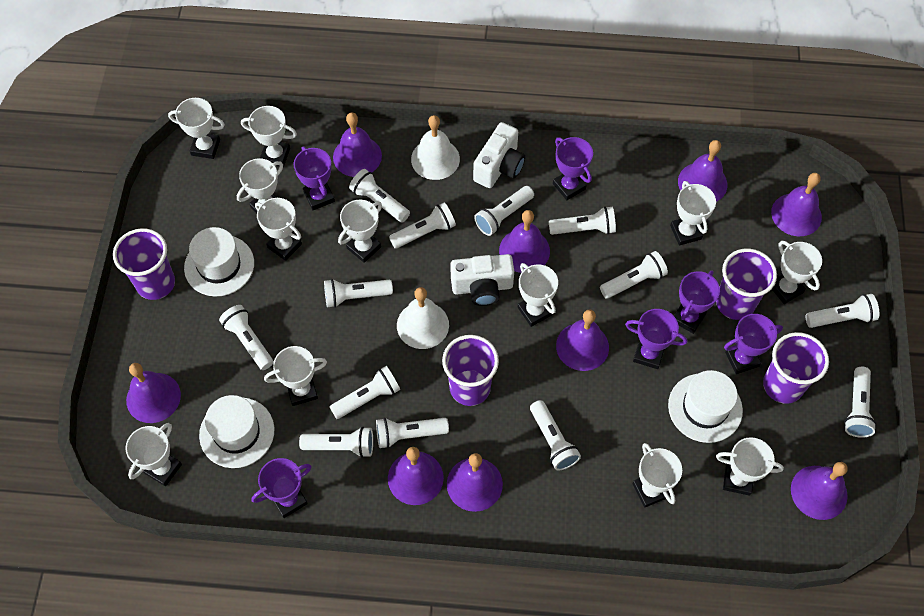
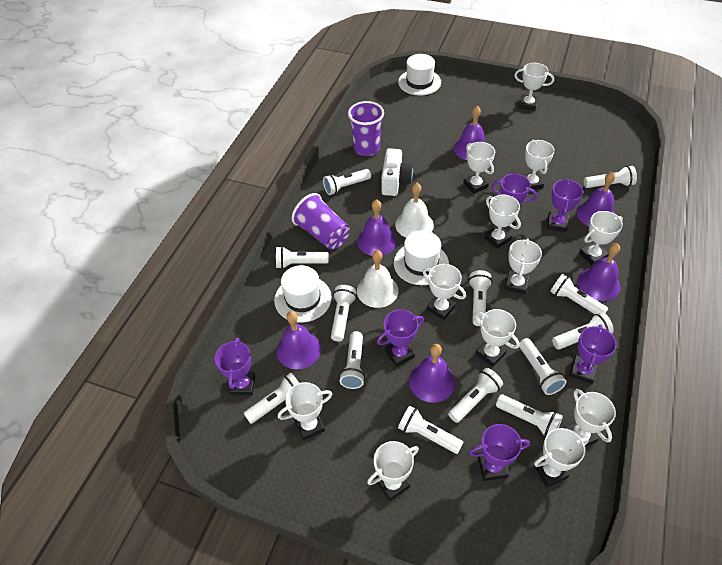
purple bell: [126,363,181,423] [333,112,382,177] [388,447,444,505] [447,453,503,512] [499,210,550,273] [556,309,609,371] [678,140,727,202] [771,173,822,236] [791,462,848,520] = 9 -> [276,311,321,370] [357,199,397,256] [409,344,455,403] [454,106,485,160] [576,171,615,226] [577,243,620,301] = 6
purple cup: [113,228,175,300] [442,335,499,406] [716,249,777,320] [763,332,829,404] = 4 -> [292,193,350,250] [348,101,384,156] = 2
white camera: [450,254,514,306] [473,122,525,188] = 2 -> [381,148,413,196] = 1

